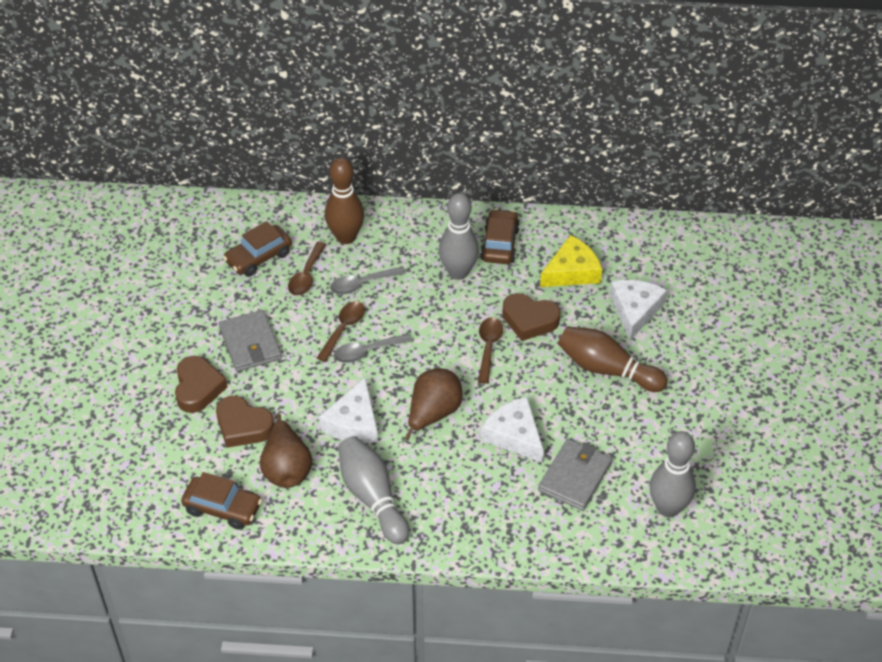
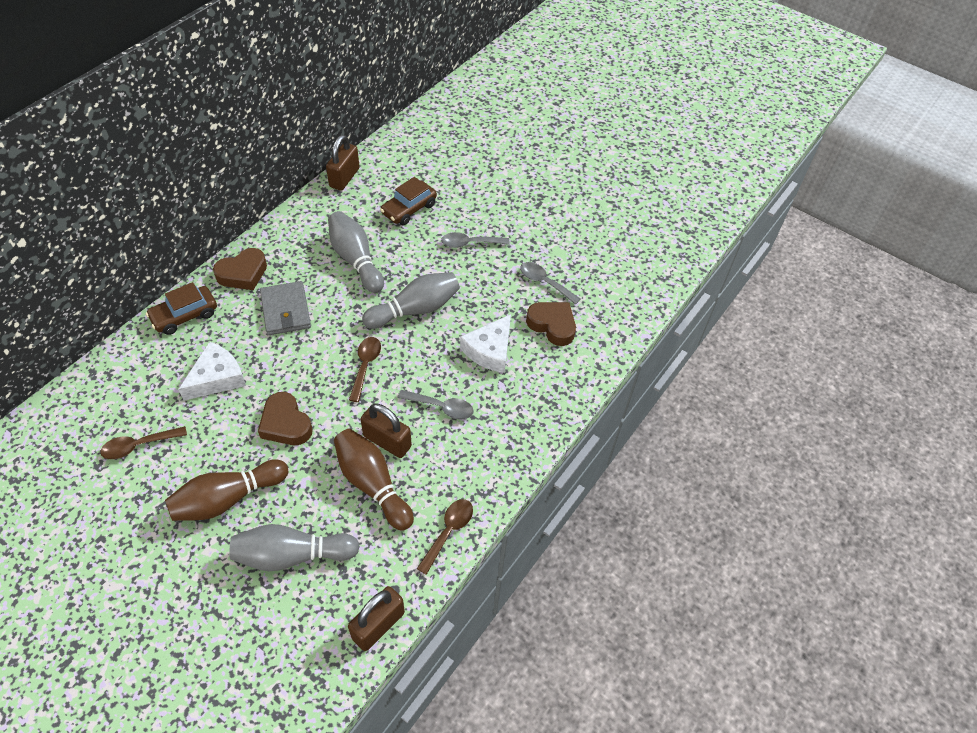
brown car: [181,472,262,530] [223,221,292,277] [480,209,520,264] = 3 -> [146,282,217,335] [380,177,437,225] = 2
brown padlock: none = 0 -> [326,135,360,191] [348,586,405,651] [360,403,412,458] = 3
brown pear: [260,414,313,488] [404,368,463,440] = 2 -> none = 0
grey spoon: [330,267,406,294] [334,334,413,363] = 2 -> [398,390,474,419] [441,232,509,248] [520,262,580,305] = 3
grey wallet: [219,310,282,372] [538,439,612,511] = 2 -> [260,281,311,335] = 1
white cheese: [319,377,378,443] [481,397,544,462] [610,280,667,340] = 3 -> [178,342,246,401] [460,314,511,373] = 2
yellow cheese: [540,235,602,287] = 1 -> none = 0

